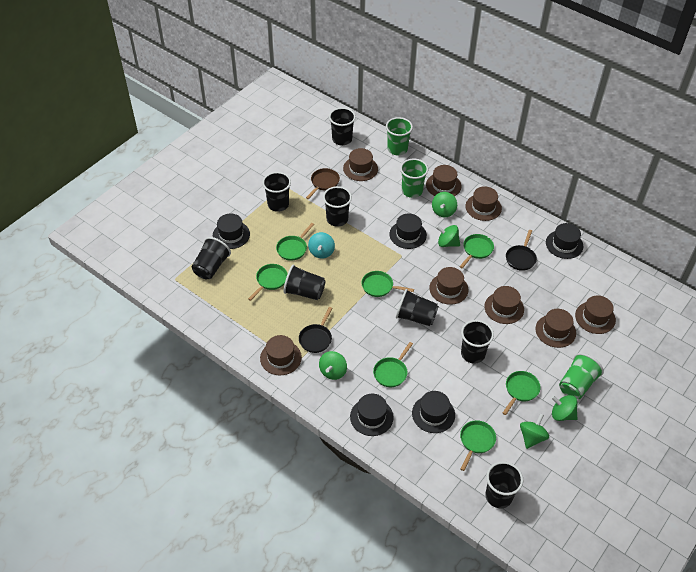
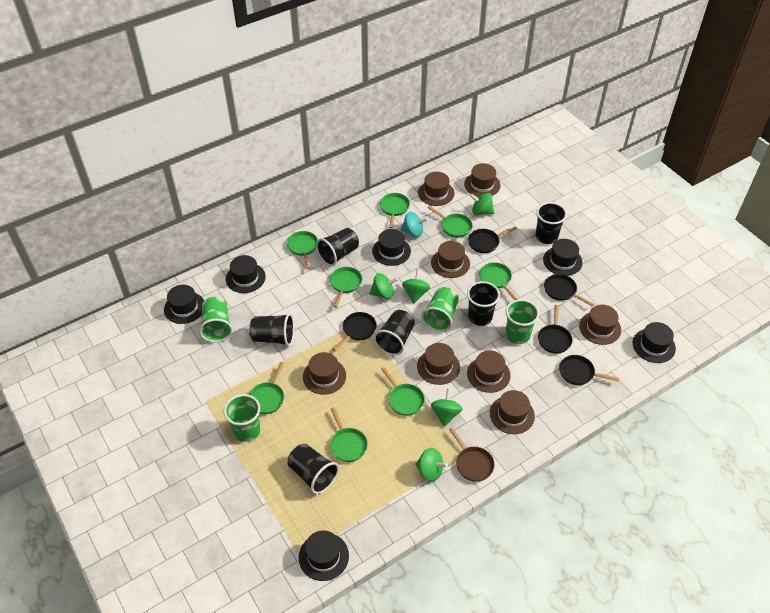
black cup: [192,237,231,279] [262,172,291,212] [283,265,326,300] [323,186,352,227] [329,107,356,145] [396,289,439,326] [461,320,494,364] [485,461,523,508] = 8 -> [249,313,294,346] [288,444,339,494] [316,228,359,266] [374,310,415,355] [467,281,500,326] [535,202,567,244] = 6
black hat: [213,214,250,249] [350,393,394,436] [390,214,427,249] [412,391,455,433] [546,223,584,259] = 5 -> [164,285,204,324] [226,255,266,293] [299,530,349,581] [372,229,411,266] [543,239,583,276] [633,322,676,363] = 6
black pan: [299,307,332,353] [506,230,537,271] = 2 -> [333,312,376,351] [468,227,517,253] [538,305,572,354] [544,274,594,307] [559,355,619,385] = 5
green cup: [386,117,413,155] [400,158,429,198] [559,353,604,399] = 3 -> [199,297,233,342] [224,394,261,442] [421,287,459,332] [506,299,539,344] = 4
green pan: [248,264,288,301] [276,223,314,261] [361,271,414,297] [373,342,413,387] [459,234,494,268] [460,420,496,471] [503,371,540,415] = 7 -> [249,362,284,414] [287,231,318,269] [330,267,362,308] [330,407,368,462] [380,193,410,229] [381,367,425,416] [427,206,472,238] [479,262,518,300] = 8

